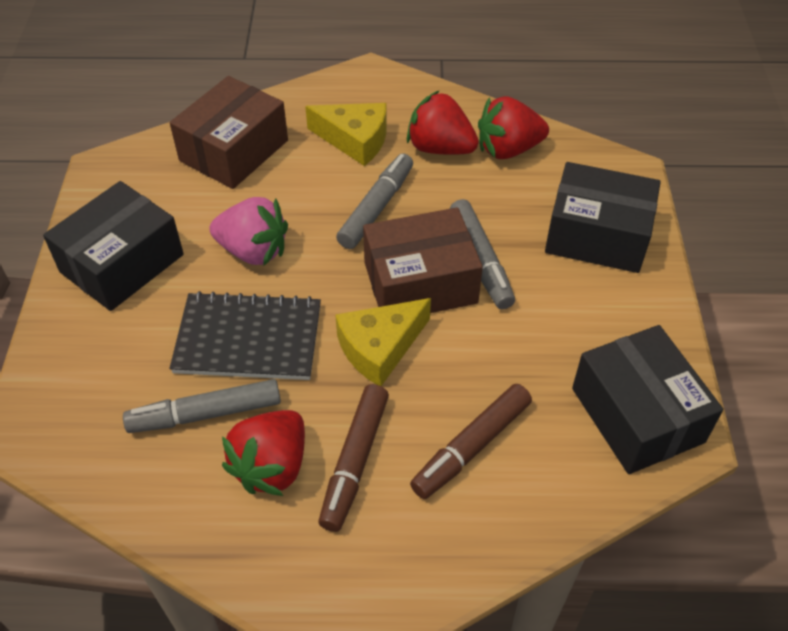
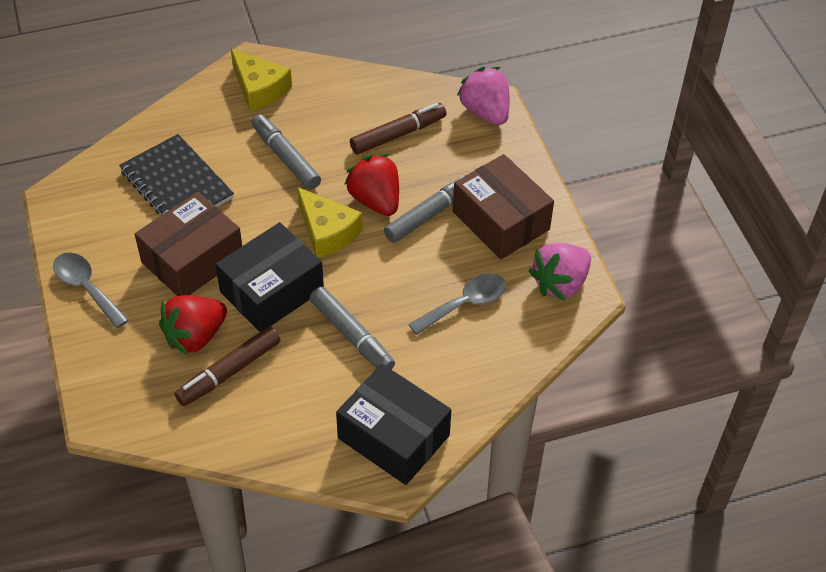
black box: [43,181,184,311] [545,162,661,273] [572,325,723,474] = 3 -> [215,222,324,332] [336,364,451,485] = 2
grey spoon: none = 0 -> [53,252,129,328] [408,273,506,335] = 2
pink strawberry: [209,197,288,266] = 1 -> [457,67,510,125] [528,243,591,301] = 2
red strawberry: [222,410,305,496] [407,91,479,155] [478,96,549,159] = 3 -> [159,295,227,356] [344,154,399,216] = 2

